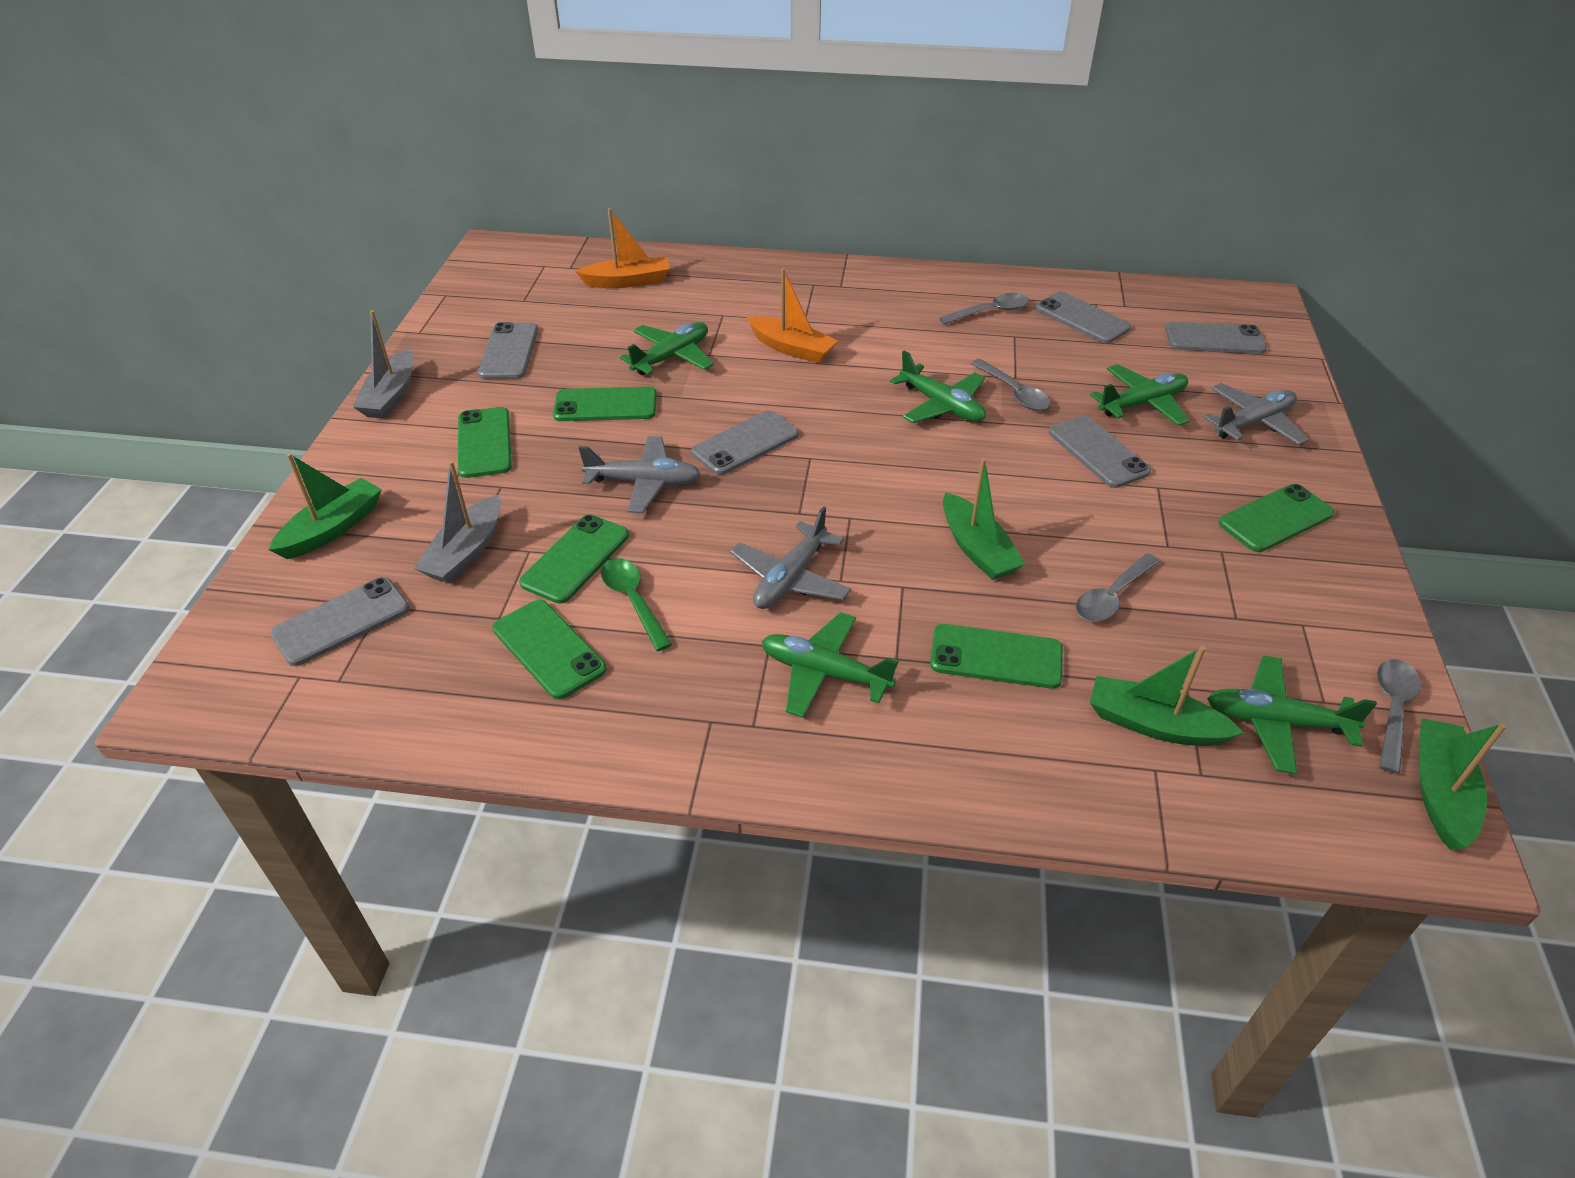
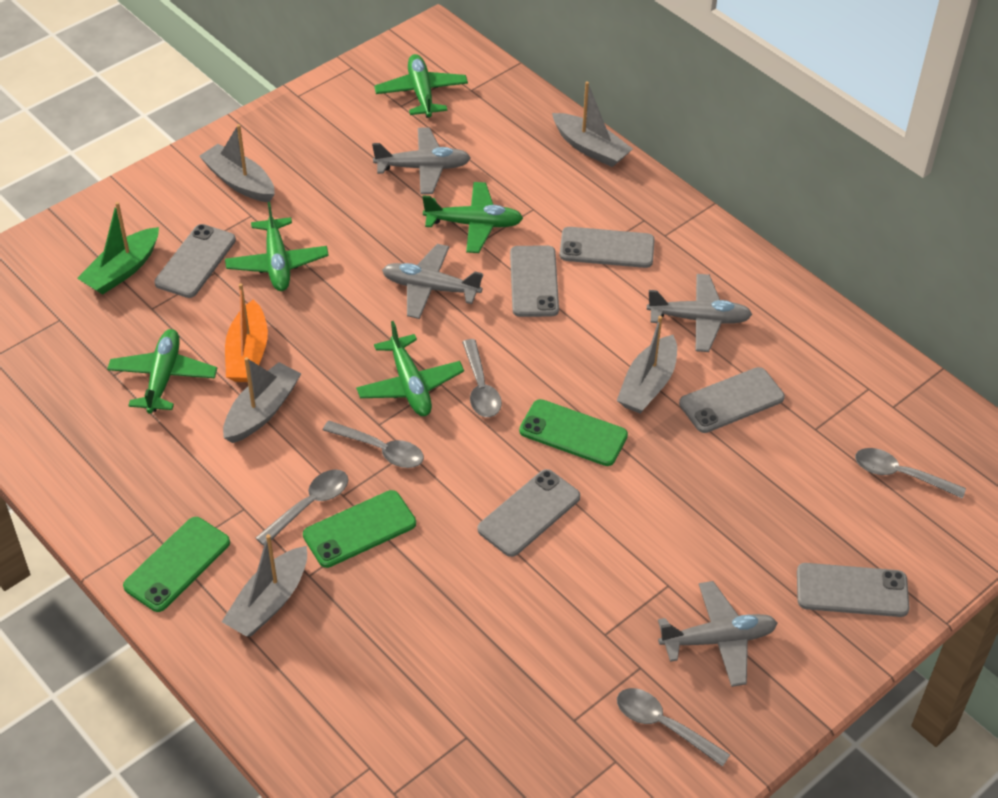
green boat: [269,453,382,559] [943,458,1025,580] [1090,646,1244,746] [1419,718,1506,850] = 4 -> [77,202,159,295] = 1
green phone: [458,407,512,478] [493,600,607,699] [519,515,629,604] [553,387,657,421] [930,624,1063,689] [1219,484,1334,552] = 6 -> [123,517,230,612] [303,490,416,568] [519,399,628,466] = 3
green spoon: [601,558,673,651] = 1 -> none = 0
grey boat: [353,310,413,419] [414,461,501,583] = 2 -> [199,124,275,202] [222,534,307,637] [223,357,302,443] [552,81,633,167] [617,316,677,414] = 5
grey plane: [579,436,701,513] [730,506,851,609] [1203,383,1309,445] = 3 -> [372,127,471,194] [382,244,483,319] [647,274,752,352] [658,581,778,687] = 4
grey spoon: [939,293,1029,325] [971,359,1051,410] [1076,553,1160,622] [1377,659,1421,774] = 4 -> [256,470,348,546] [323,421,424,468] [462,339,502,417] [617,688,731,767] [855,448,966,499] = 5
orange boat: [575,208,670,288] [747,268,838,363] = 2 -> [225,283,268,382] = 1

